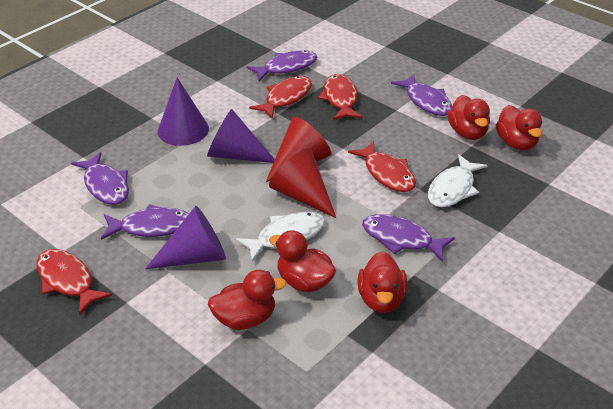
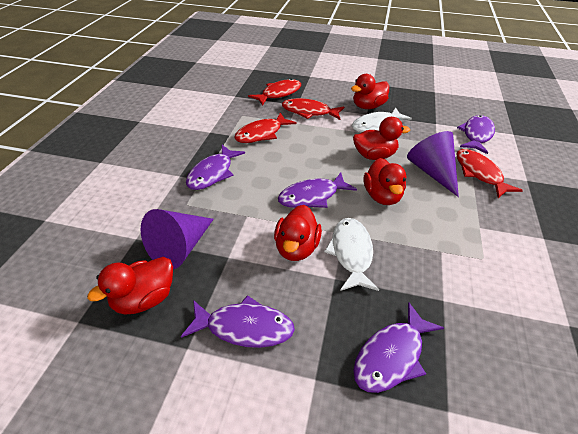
purple cone: [145,206,226,269] [158,78,209,146] [207,109,275,163] = 3 -> [141,209,214,269] [407,131,459,197] = 2
red cone: [266,116,332,182] [269,148,336,218] = 2 -> none = 0

